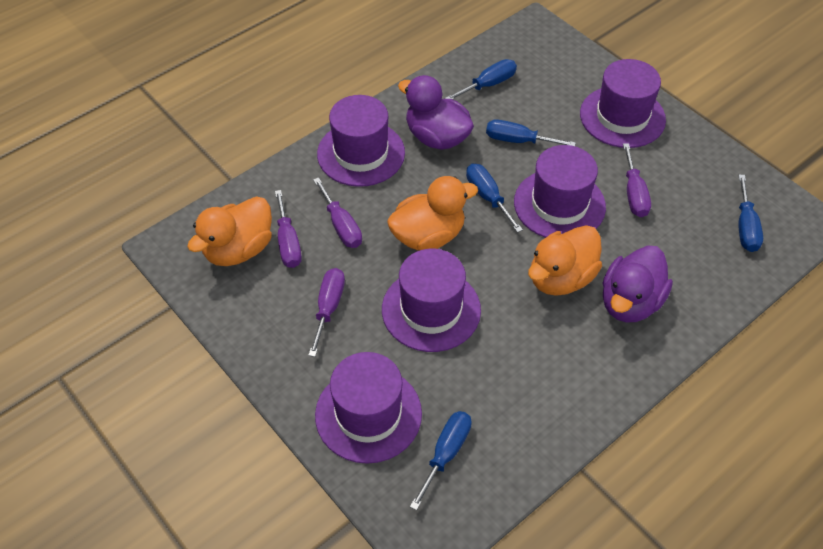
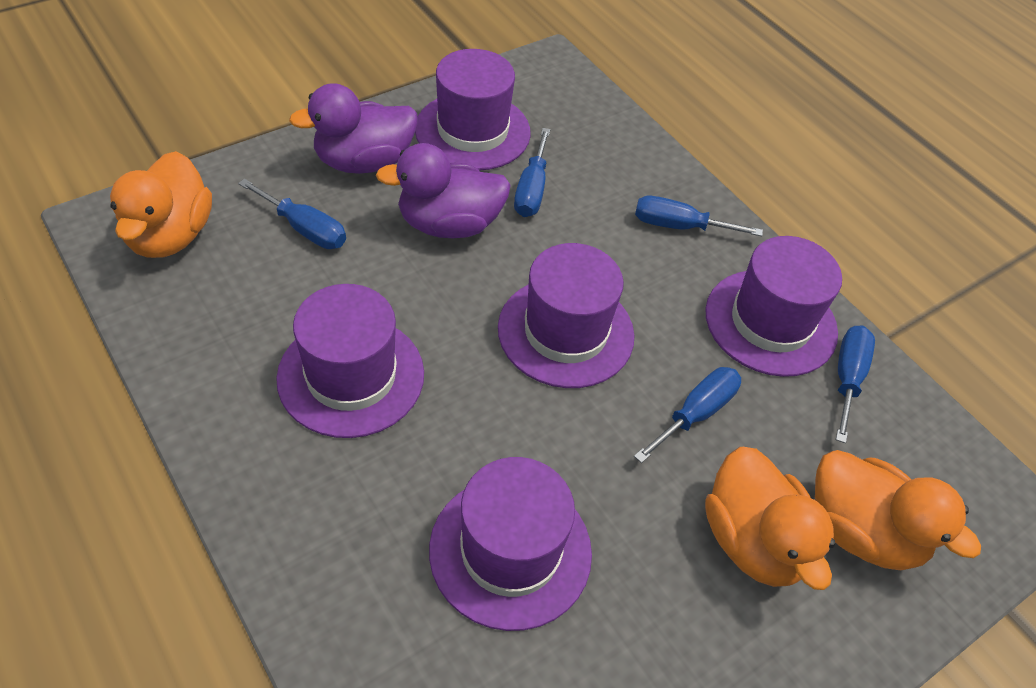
purple screwdriver: [275,190,302,268] [308,268,345,357] [313,177,362,248] [623,143,651,217] = 4 -> none = 0

